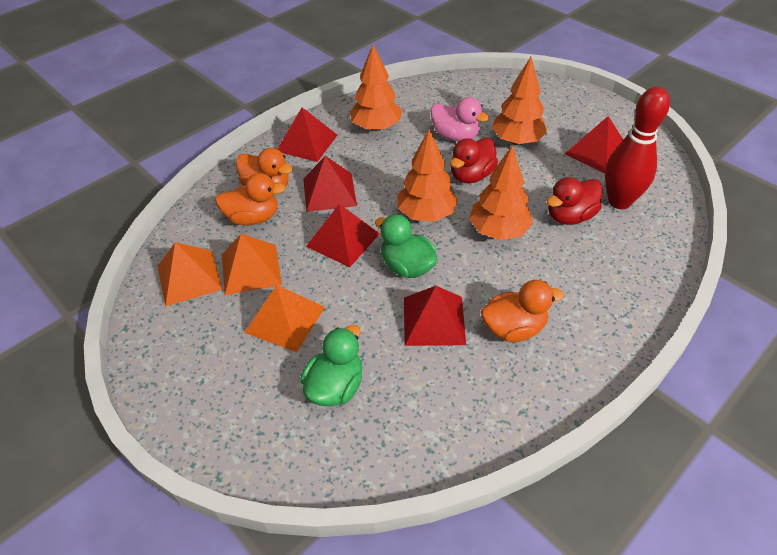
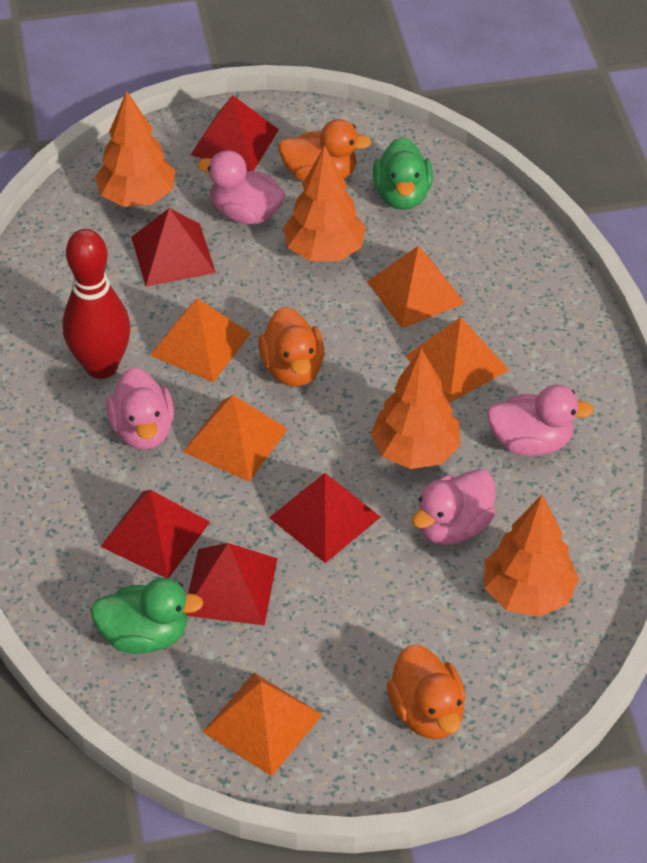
orange pyramid: [158,242,223,306] [222,234,282,295] [244,285,325,352] = 3 -> [150,298,251,382] [183,395,288,482] [203,673,322,776] [367,246,465,328] [405,317,509,403] = 5
pink duck: [430,97,489,141] = 1 -> [106,367,174,450] [197,150,286,225] [412,469,496,545] [486,385,594,456] = 4
red duck: [450,138,498,183] [547,177,602,225] = 2 -> none = 0

